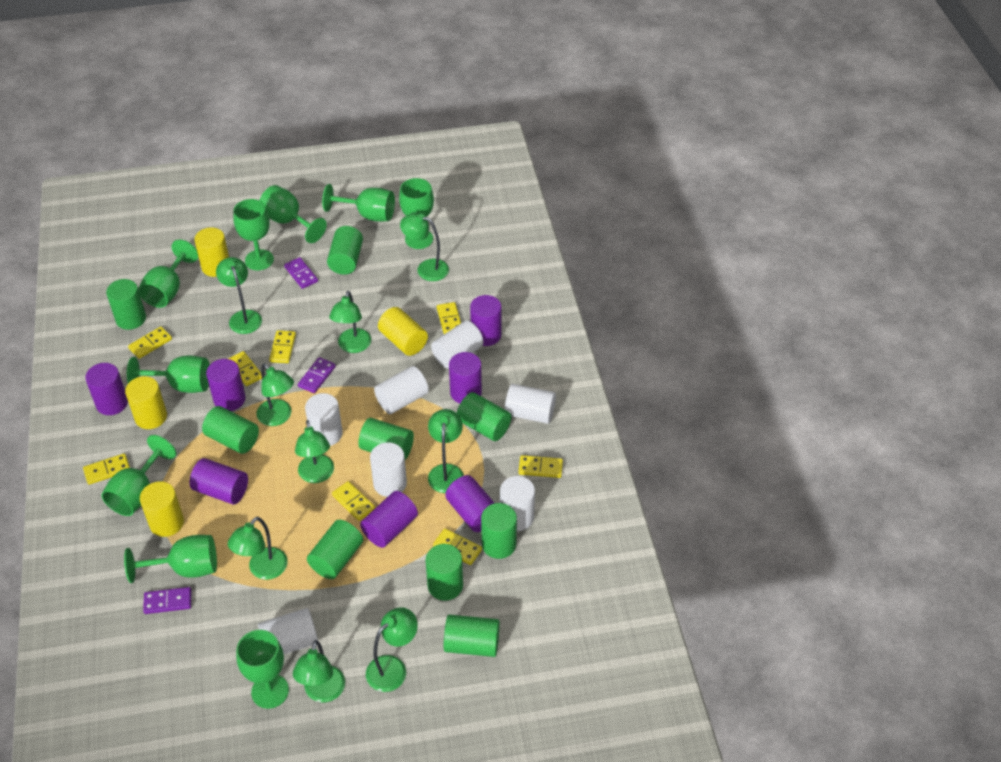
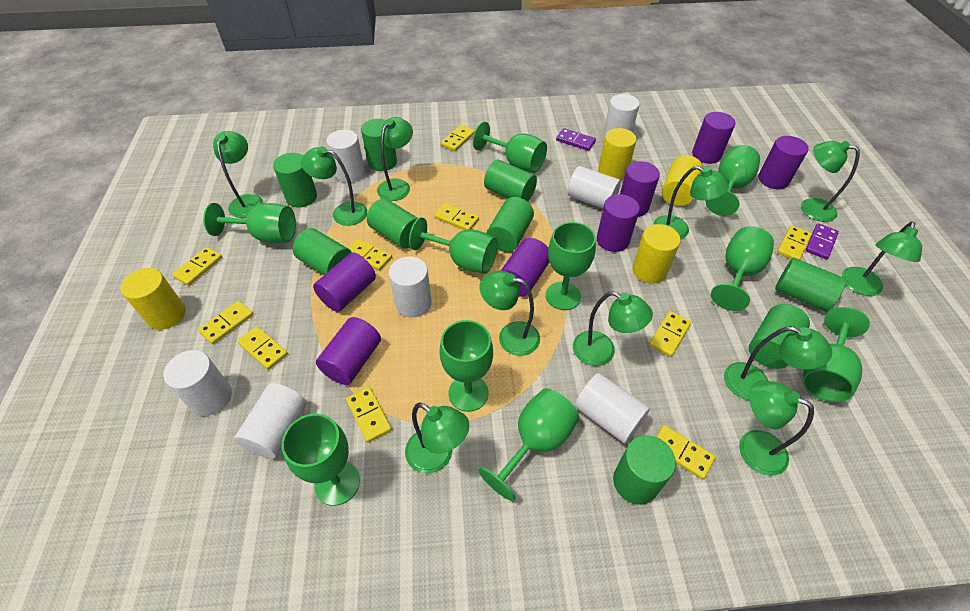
green goblet: [102,435,176,516] [124,535,217,583] [127,356,210,393] [138,240,198,308] [233,199,274,270] [236,630,289,709] [259,185,327,243] [322,184,395,221] [399,178,434,249] = 9 -> [203,203,296,243] [282,414,360,506] [409,217,498,274] [440,320,493,412] [473,122,547,173] [478,388,579,501] [546,222,596,310] [706,145,760,216] [711,226,774,311] [803,307,870,402] = 10
green lamp: [216,257,262,334] [228,517,288,580] [257,363,294,426] [293,640,345,702] [295,420,334,483] [329,291,371,353] [366,607,418,692] [400,213,449,281] [428,409,464,493] = 9 -> [213,131,263,218] [301,146,367,226] [377,117,413,201] [405,402,469,474] [479,271,540,356] [573,291,653,366] [653,166,729,239] [724,326,832,400] [739,380,814,476] [801,141,860,222] [842,222,922,296] = 11
purple domino: [143,587,191,614] [284,257,318,289] [298,357,336,393] = 3 -> [556,128,596,151] [805,223,839,259] = 2
yellow domino: [83,453,130,485] [128,327,172,359] [228,351,262,386] [269,330,296,363] [332,481,375,521] [433,529,482,565] [437,302,461,334] [518,455,563,478] = 8 -> [172,247,222,286] [198,301,253,344] [237,326,288,370] [346,387,392,443] [348,239,392,271] [434,203,479,230] [441,125,475,151] [649,311,691,357] [656,425,716,480] [777,225,812,260] = 10

